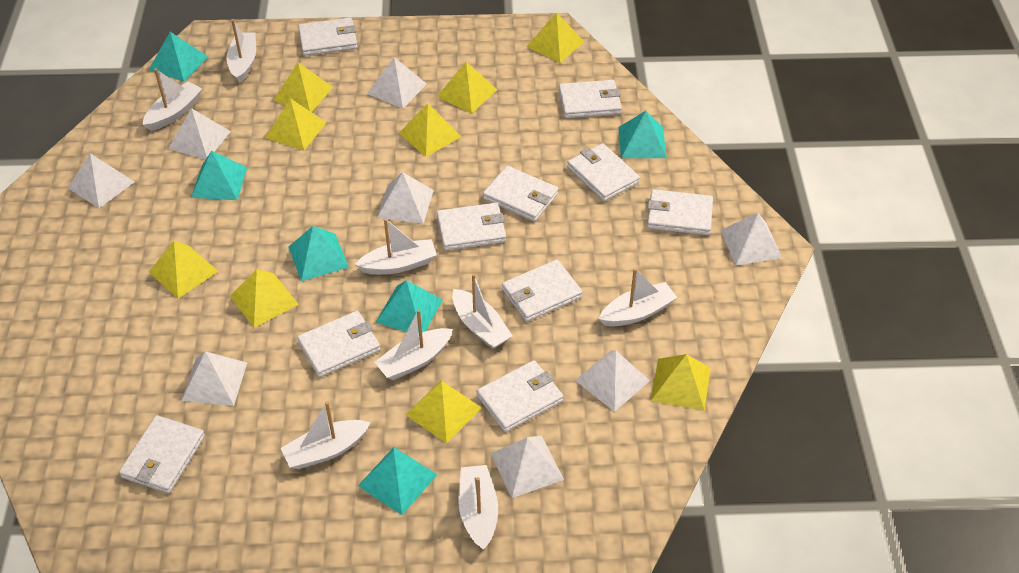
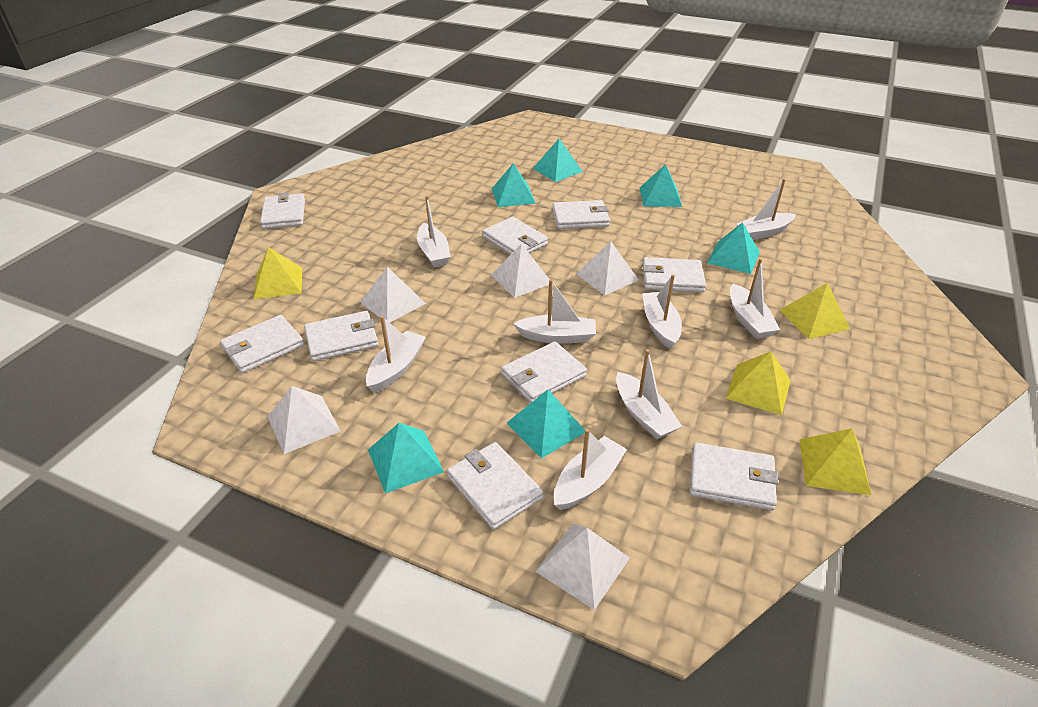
white pyramid: [68,153,135,208] [168,108,231,160] [181,351,247,406] [367,57,427,109] [377,172,434,224] [491,435,564,498] [575,350,650,412] [721,213,782,266] = 8 -> [267,386,340,454] [360,267,426,322] [491,243,550,298] [535,524,630,610] [576,242,639,296] = 5
white wallet: [119,415,205,494] [297,311,380,377] [298,18,358,56] [437,203,506,251] [476,360,563,432] [483,166,558,222] [502,260,583,322] [559,80,622,118] [567,143,640,201] [647,189,713,235] = 10 -> [220,315,304,373] [260,192,305,229] [304,311,378,361] [447,442,543,530] [482,217,548,255] [501,341,587,403] [552,200,610,229] [643,257,706,292] [690,442,779,510] = 9
yellow pyramid: [149,241,219,298] [230,269,299,328] [265,98,327,150] [273,62,333,112] [399,103,461,157] [406,381,481,444] [437,62,497,114] [526,12,584,63] [651,354,711,411] = 9 -> [254,247,302,299] [726,351,790,415] [780,283,850,339] [799,428,871,495] = 4

